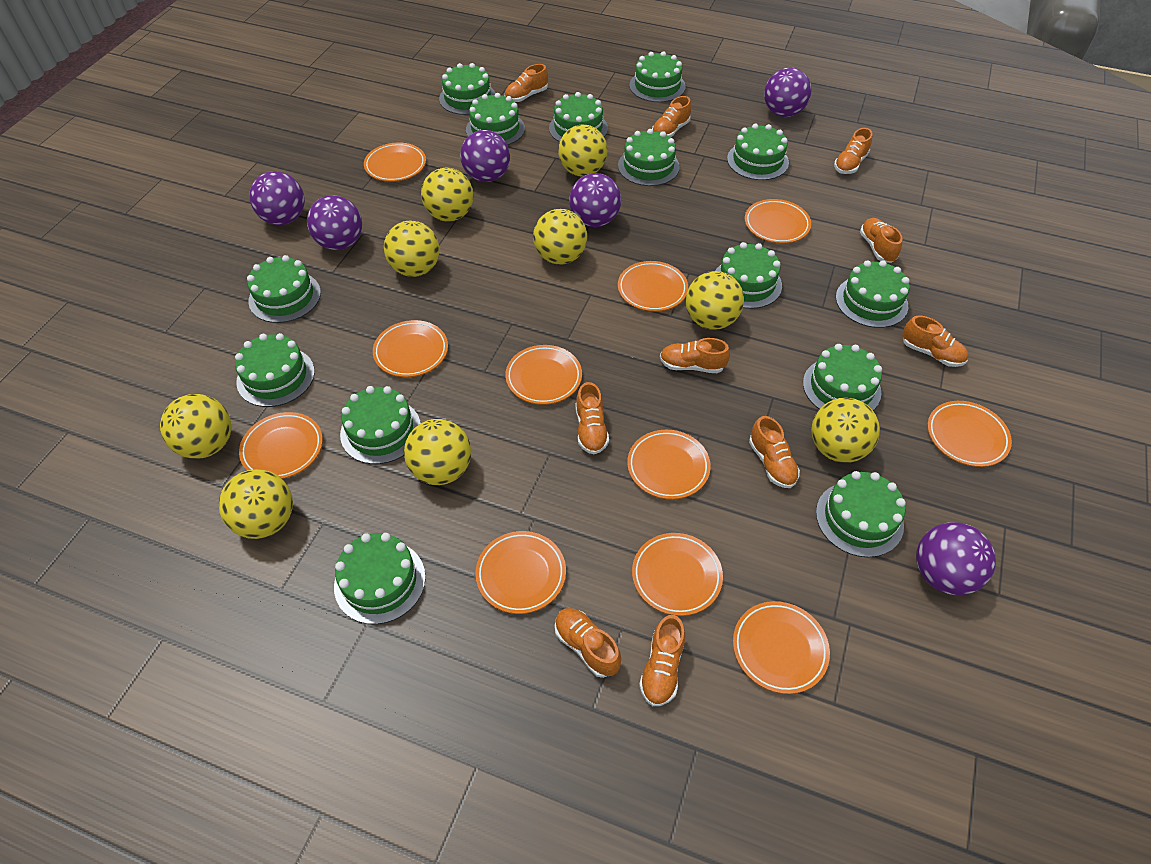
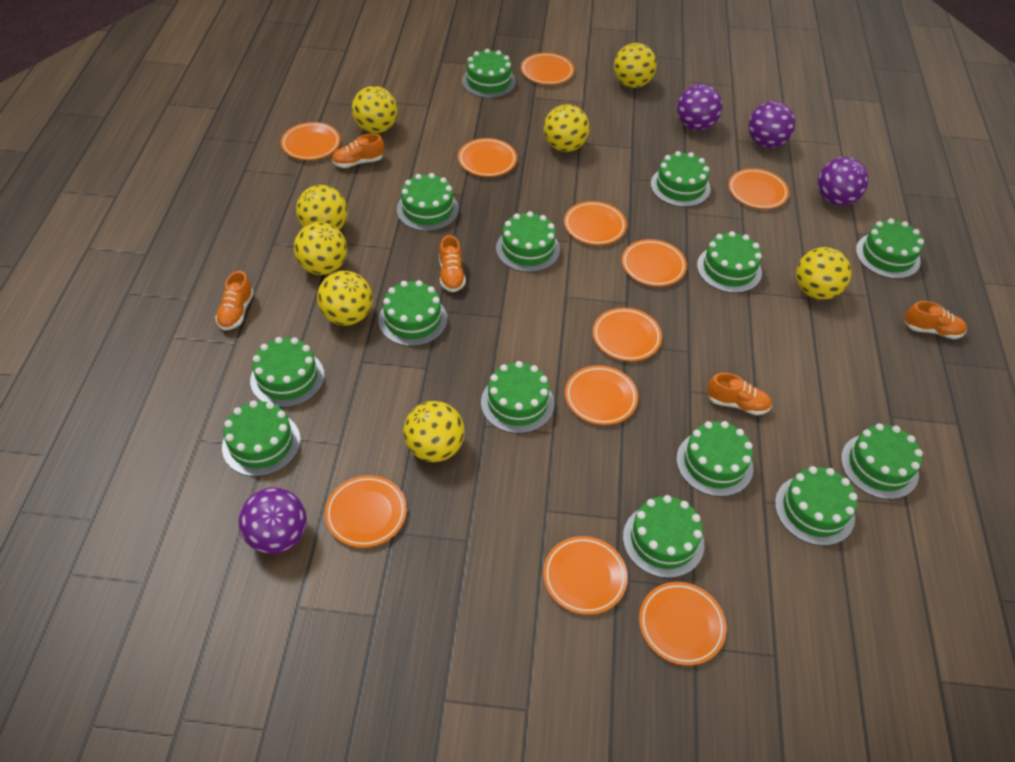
orange shoe: [504,64,548,102] [555,608,621,678] [576,382,609,454] [639,615,685,706] [652,96,691,138] [660,338,730,373] [749,416,800,488] [834,128,873,174] [860,218,903,263] [902,316,968,367] = 10 -> [215,271,254,330] [332,134,384,168] [439,235,466,292] [707,373,772,415] [905,301,967,339] = 5
purple ball: [249,171,305,225] [307,195,362,250] [460,130,510,182] [569,173,621,227] [764,67,811,117] [916,522,996,596] = 6 -> [238,487,307,554] [677,84,722,130] [748,101,795,148] [818,157,869,206] = 4
yellow ball: [160,394,231,459] [219,469,293,539] [384,221,440,277] [404,419,471,485] [421,168,473,222] [533,209,587,264] [558,125,608,177] [686,271,744,330] [811,398,880,463] = 9 -> [294,222,347,275] [296,185,348,230] [317,271,373,326] [352,86,397,133] [403,401,465,462] [544,104,590,152] [614,43,657,88] [796,247,851,300] = 8

